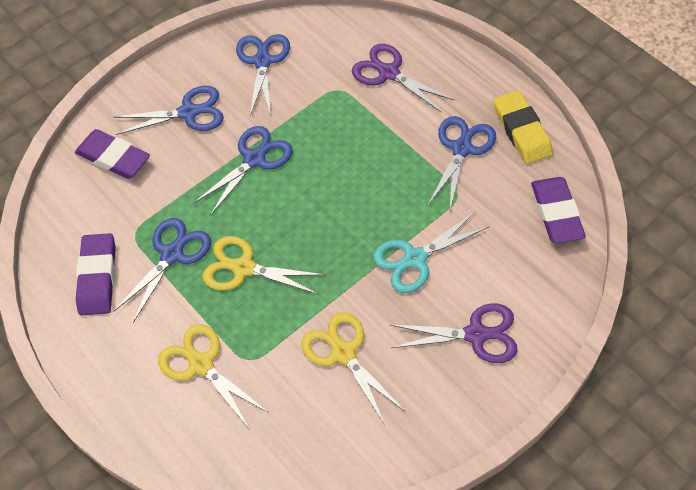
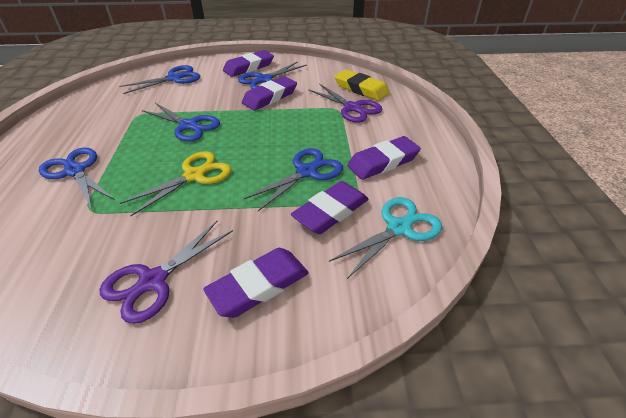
purple eraser: [75,129,150,179] [76,233,116,315] [531,177,586,244] = 3 -> [203,248,309,318] [223,50,274,77] [242,76,297,110] [291,181,368,234] [347,136,421,180] = 5
yellow scissors: [158,324,269,428] [202,236,326,295] [301,312,406,425] = 3 -> [119,151,232,216] = 1

